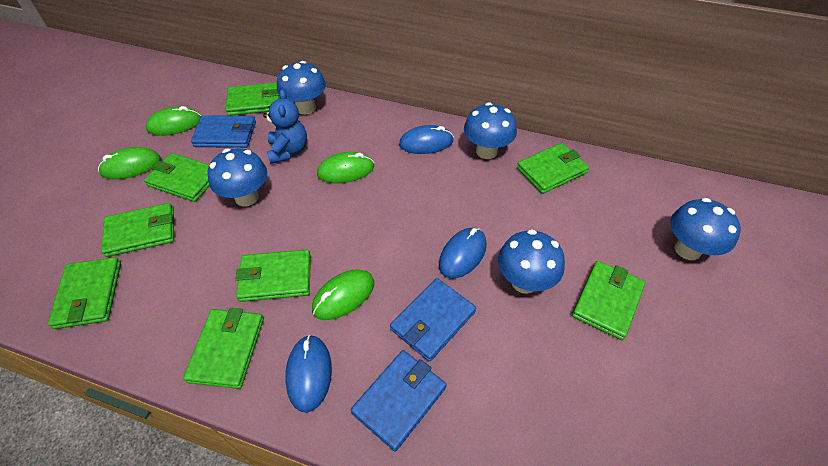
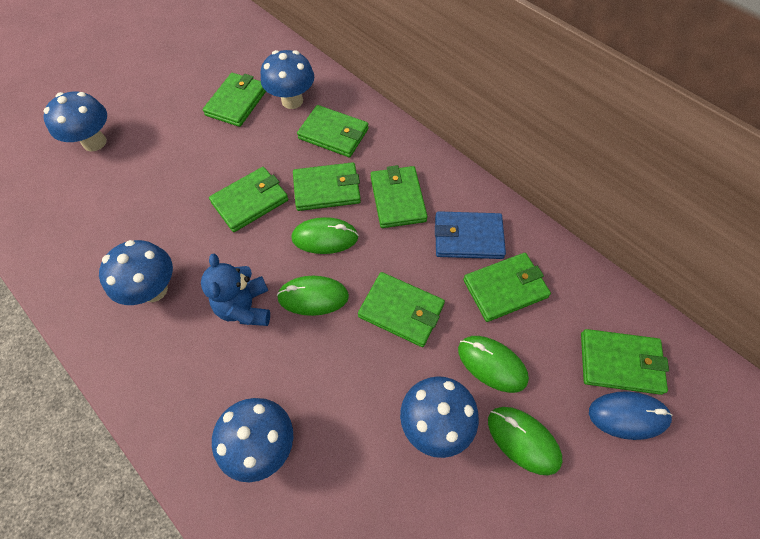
blue mouse: [285,335,332,413] [399,125,454,154] [439,228,487,279] = 3 -> [589,391,672,440] = 1
blue wallet: [191,115,256,148] [350,350,447,452] [390,278,476,362] = 3 -> [435,211,506,259] = 1

